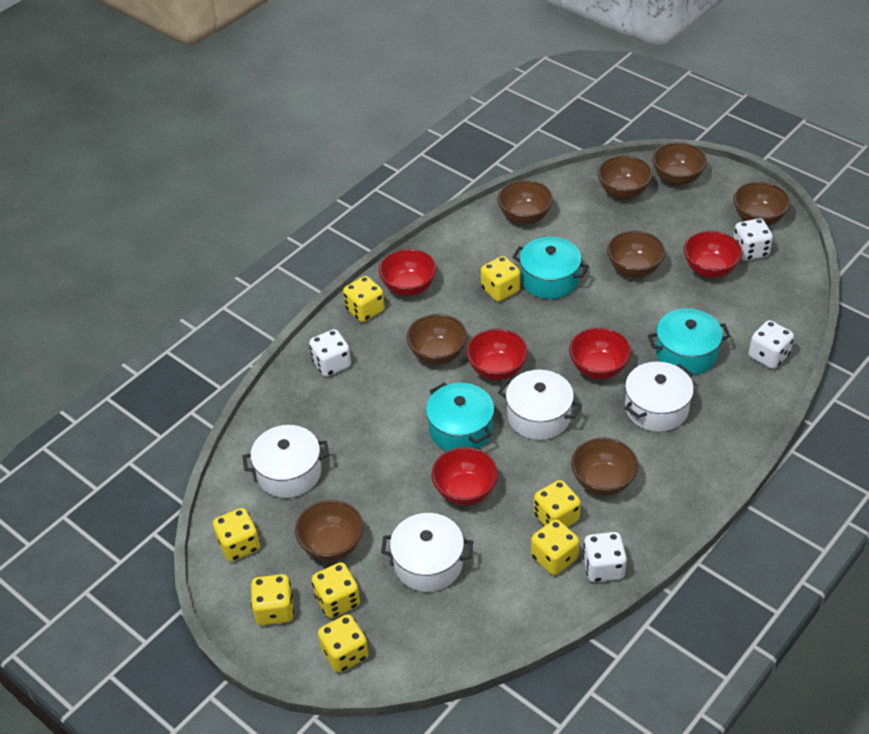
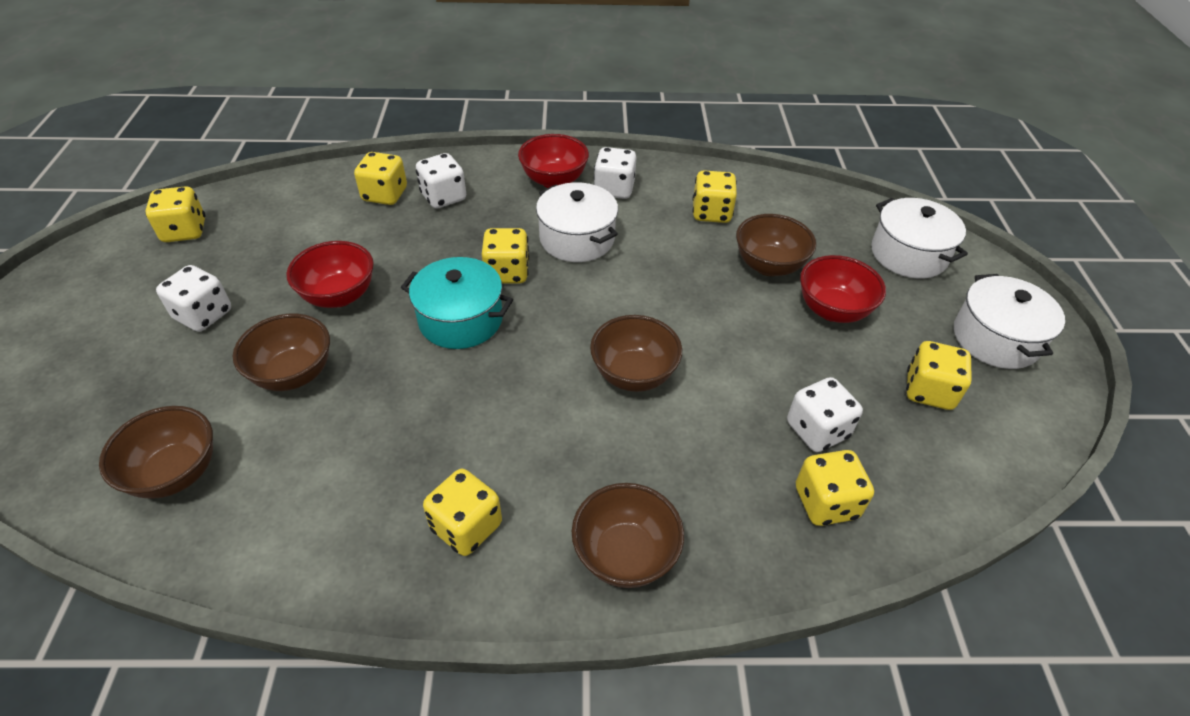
brown bowl: [295,500,364,561] [406,314,467,365] [497,180,553,225] [571,438,638,496] [598,156,653,199] [607,231,665,277] [652,142,707,186] [733,182,790,226] = 8 -> [99,406,213,499] [233,314,330,391] [572,483,684,588] [590,315,682,392] [736,214,816,276] = 5
red bowl: [379,249,437,296] [431,447,498,506] [466,329,528,380] [569,327,631,379] [683,231,743,278] = 5 -> [286,241,374,308] [518,134,589,188] [800,255,886,323] = 3
turquoise pot: [426,382,494,451] [512,237,589,299] [648,308,730,375] = 3 -> [401,257,513,349] = 1
white pot: [243,425,329,498] [381,513,473,592] [498,370,582,440] [624,362,694,432] = 4 -> [536,182,618,262] [871,198,968,279] [954,274,1065,369] = 3
yellow dice: [213,508,260,561] [251,574,294,625] [312,562,360,618] [318,614,369,673] [343,276,385,322] [481,256,521,302] [531,519,579,575] [534,480,581,527] = 8 -> [146,186,205,242] [354,152,407,205] [423,469,502,556] [482,228,529,283] [692,170,737,223] [796,450,874,526] [906,341,972,410] = 7

